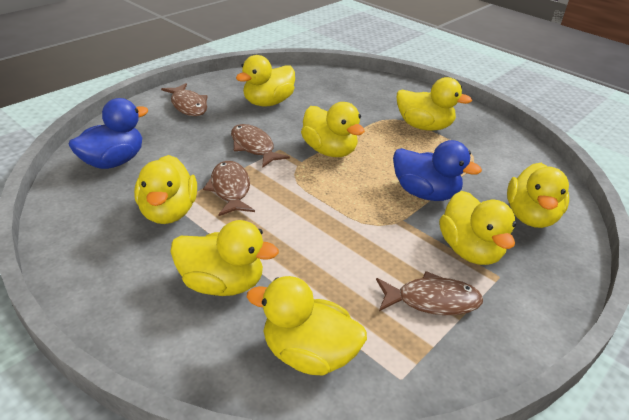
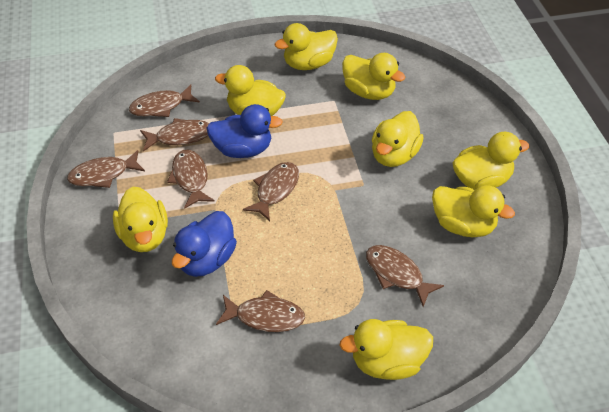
brown fish: [161,83,208,116] [203,161,255,216] [231,124,290,168] [376,271,483,315] = 4 -> [67,150,145,188] [129,85,200,117] [140,118,209,151] [167,150,215,209] [216,290,305,332] [243,162,299,221] [366,245,444,307] = 7

